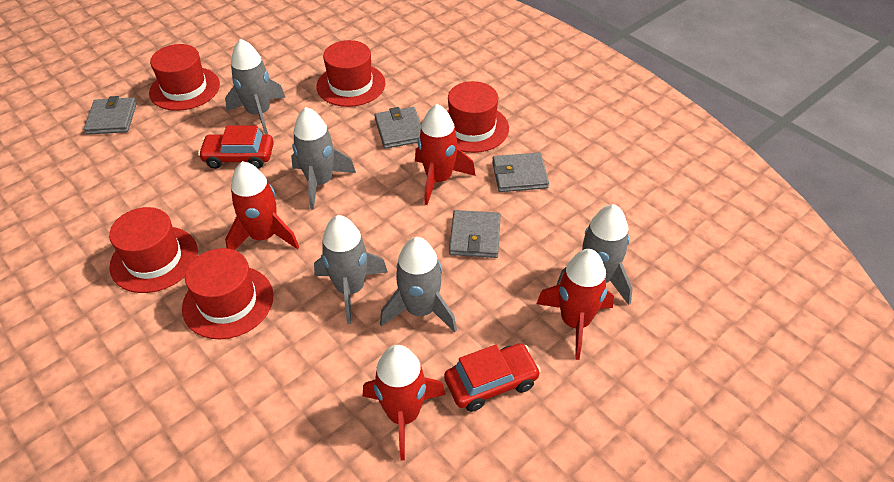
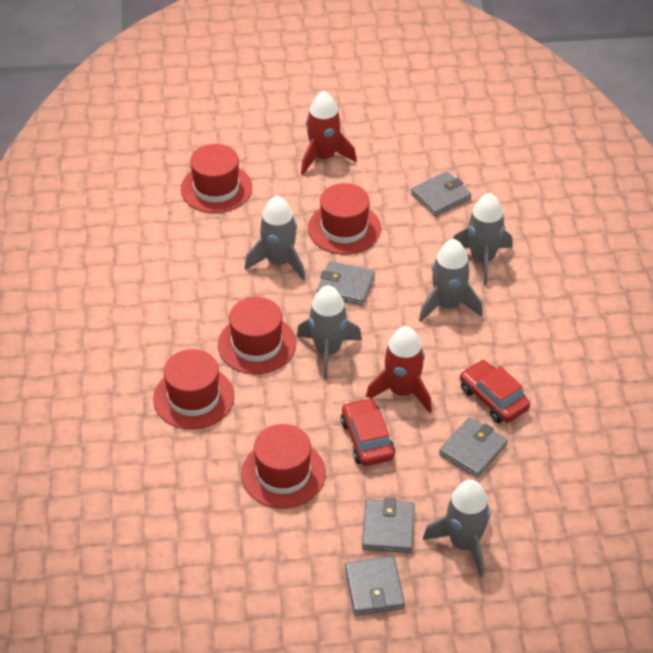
grey wallet: [84,96,137,135] [375,107,421,149] [449,210,501,258] [492,152,549,192] = 4 -> [317,261,375,306] [345,556,405,616] [362,498,415,553] [411,171,471,217] [439,417,508,478] = 5
red rocket: [225,161,299,250] [363,345,446,461] [415,104,476,205] [537,249,614,360] = 4 -> [301,91,357,175] [366,326,432,413] = 2

